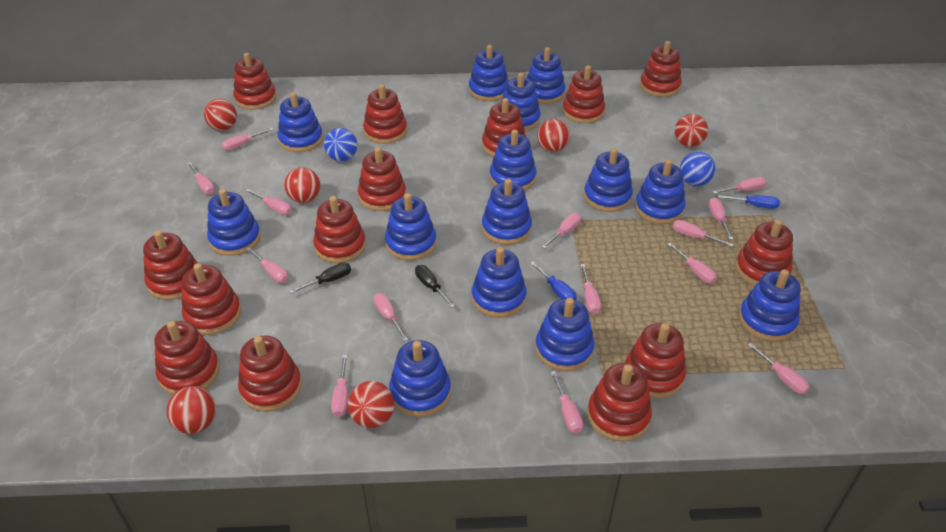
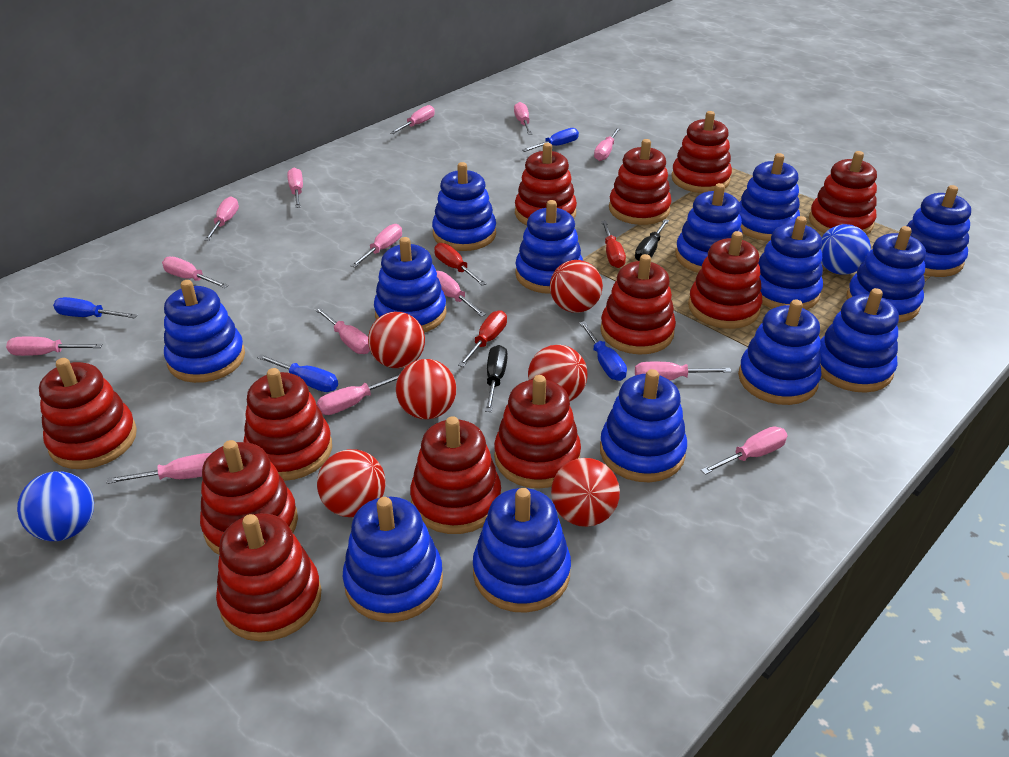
blue screwdriver: [530,261,577,300] [718,195,780,209] = 2 -> [53,297,137,318] [257,354,338,392] [522,128,579,152] [579,321,627,381] = 4
red screwdriver: none = 0 -> [434,243,487,286] [458,310,507,367] [601,221,626,268] = 3
red stacking toy: [143,230,198,300] [154,321,220,395] [182,263,241,335] [233,53,276,110] [238,335,302,412] [313,196,366,263] [358,147,406,211] [363,84,407,144] [482,98,526,157] [562,65,605,123] [587,363,652,442] [625,323,686,398] [640,41,682,97] [735,219,793,286] = 14 -> [39,358,137,469] [200,440,298,555] [216,513,321,642] [243,368,332,481] [410,416,501,534] [494,375,581,489] [515,143,577,225] [600,254,676,354] [609,139,672,225] [671,111,732,193] [688,231,762,329] [809,151,877,235] = 12

